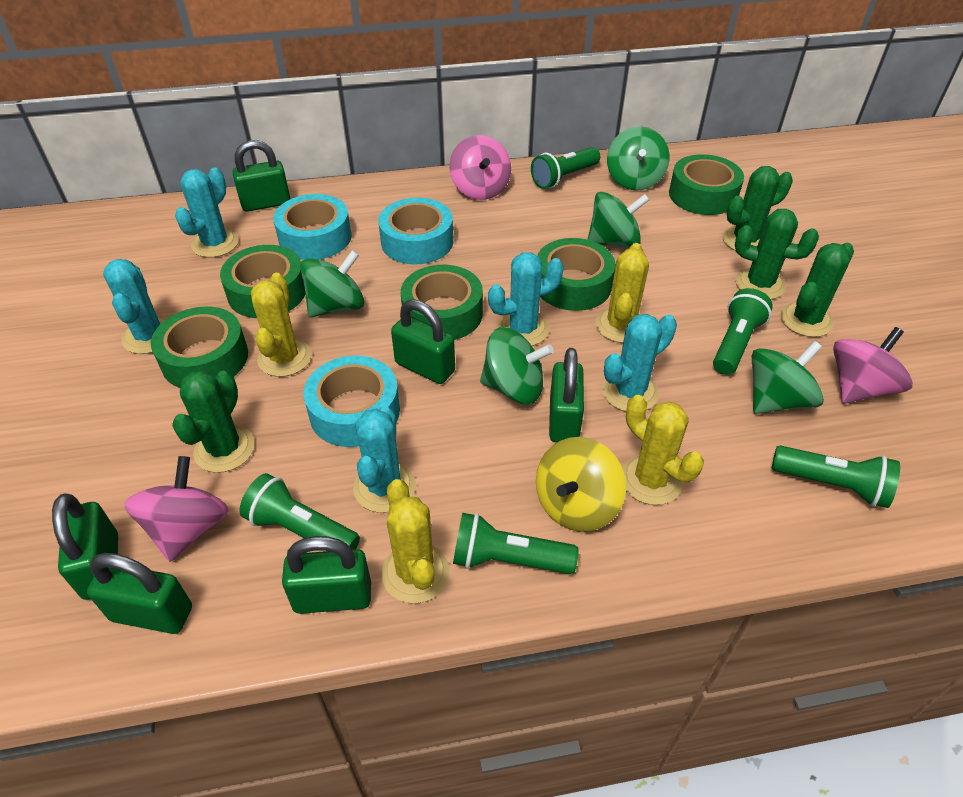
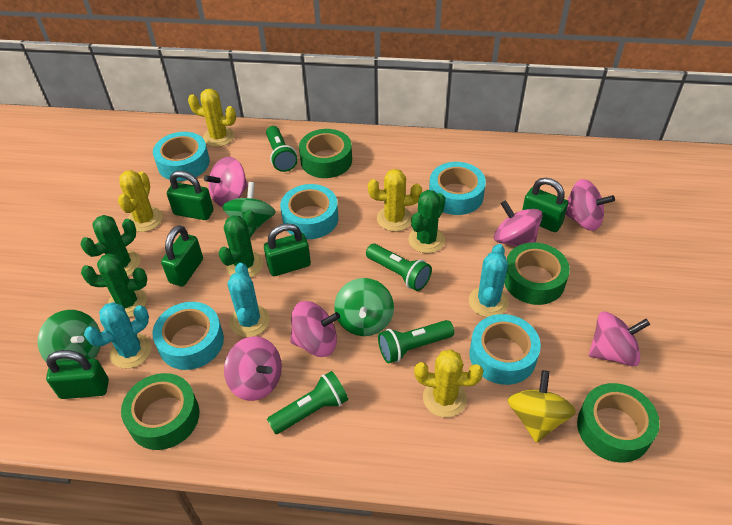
green flashlight: [239,473,360,550] [453,513,579,574] [531,147,600,189] [713,288,773,375] [772,445,900,508] = 5 -> [266,126,298,172] [267,371,348,434] [366,244,432,291] [378,320,454,363] = 4
green padlock: [52,494,118,600] [87,553,192,634] [232,140,290,212] [282,536,371,614] [391,299,455,384] [549,348,584,442] = 6 -> [46,350,109,399] [161,225,203,287] [167,171,213,220] [264,223,311,276] [522,178,568,232] = 5
green spinning top: [300,250,365,317] [480,327,554,404] [588,192,649,248] [607,126,670,190] [752,341,824,414] = 5 -> [38,310,101,362] [222,182,276,231] [334,278,394,336] = 3
green tape: [151,306,248,388] [220,245,305,318] [401,265,483,340] [537,238,615,311] [669,154,744,215] = 5 -> [121,373,200,450] [299,129,352,178] [504,242,570,305] [577,383,660,463] = 4
pink spinning top: [124,456,229,562] [449,135,511,200] [833,327,913,404] = 3 -> [204,157,248,207] [224,336,282,401] [290,301,340,357] [494,200,543,247] [565,179,615,231] [589,312,650,366] = 6
turquoise cactus: [103,259,166,354] [175,168,238,258] [353,406,416,513] [488,252,564,346] [603,314,677,412] = 5 -> [84,302,152,369] [227,263,270,337] [469,244,509,317] = 3
turquoise tape: [273,194,352,260] [304,356,400,447] [378,198,453,264] = 3 -> [152,302,224,370] [153,132,210,181] [280,184,339,239] [429,162,486,215] [469,314,541,385] = 5

